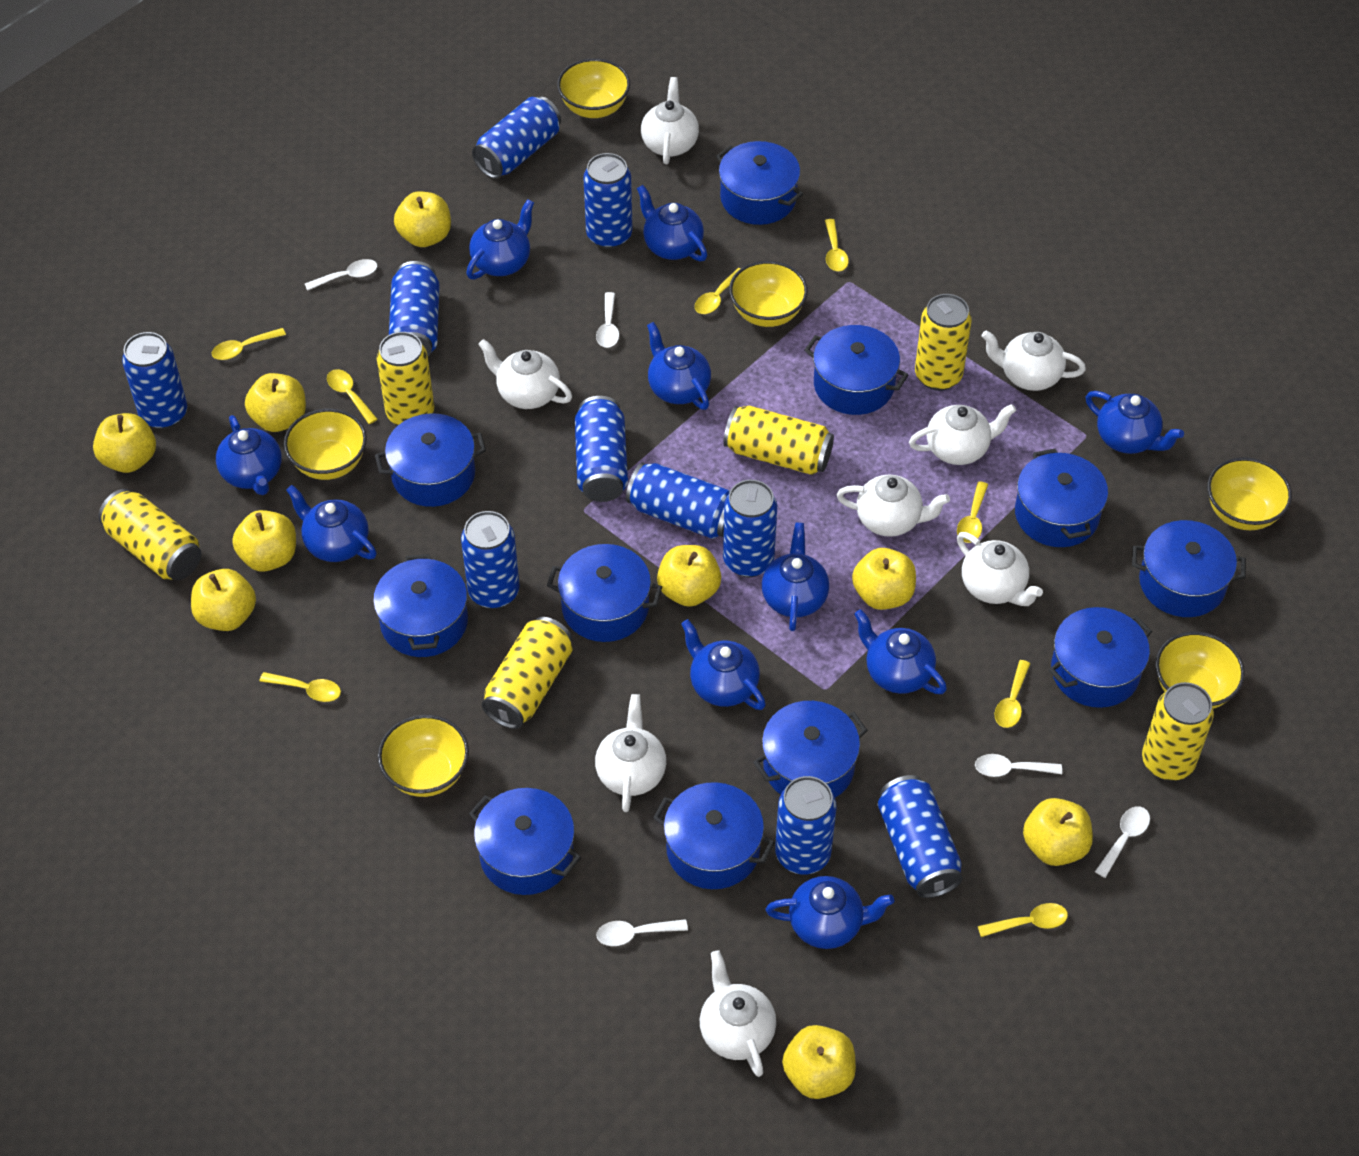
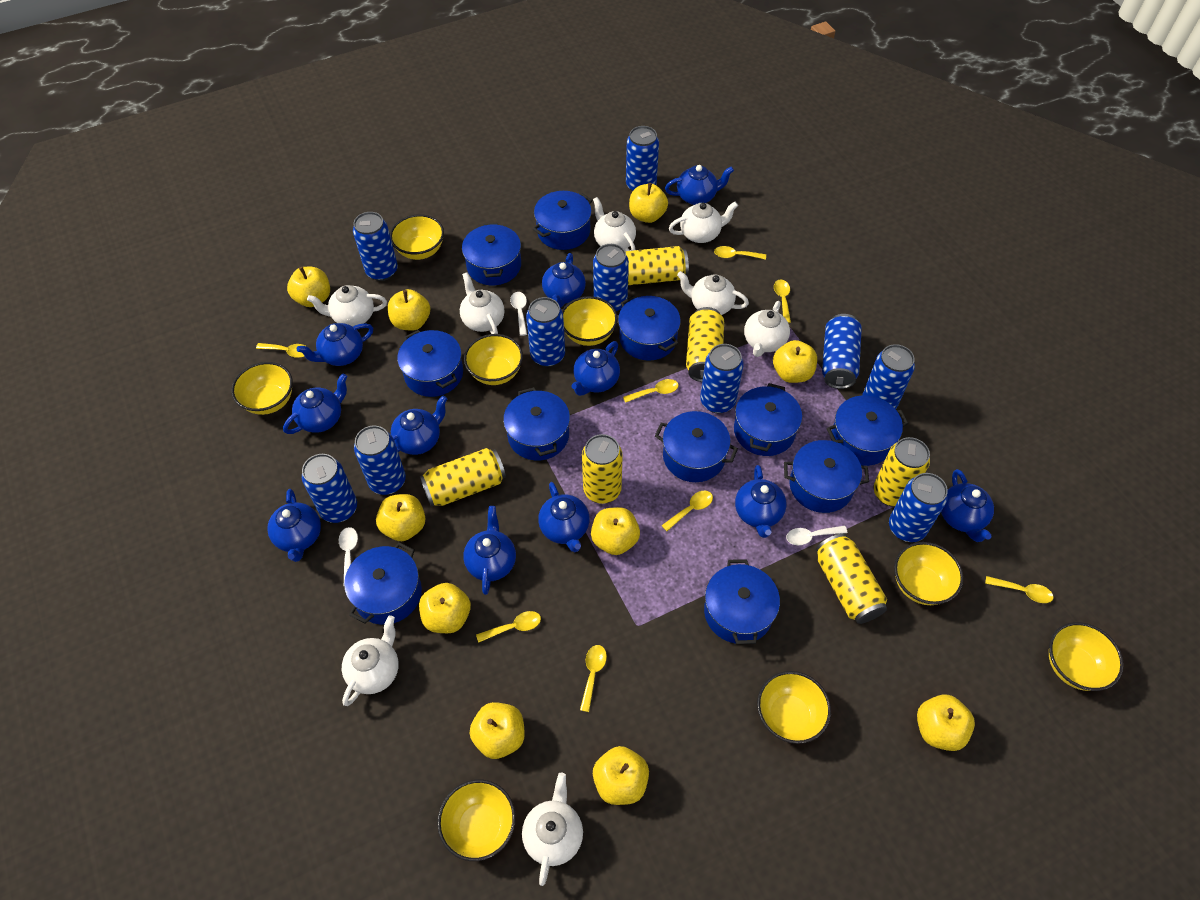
blue teapot: [216,415,282,495] [286,485,377,562] [466,199,534,280] [637,185,707,262] [647,322,711,410] [681,619,766,710] [762,522,829,631] [766,876,894,949] [854,609,947,694] [1086,391,1184,454] = 10 -> [267,489,321,562] [283,374,347,434] [297,323,373,366] [391,395,447,455] [463,506,516,595] [538,482,590,552] [542,253,586,308] [572,341,620,396] [665,165,734,205] [735,465,786,538] [941,469,994,542] = 11
white spoon: [305,259,378,291] [596,292,619,348] [596,919,688,946] [975,754,1062,777] [1095,807,1150,878] = 5 -> [338,527,358,582] [510,292,527,336] [786,526,847,545] = 3
yellow apple: [93,413,156,473] [191,569,256,631] [232,510,296,572] [245,373,306,432] [394,191,451,247] [657,545,721,607] [782,1025,856,1099] [852,548,916,610] [1023,798,1093,866] = 9 -> [287,267,330,307] [376,494,426,541] [388,289,430,331] [419,583,471,633] [469,702,525,759] [591,507,640,555] [593,746,649,805] [629,183,668,223] [773,340,817,383] [917,694,975,751] = 10
yellow bowl: [284,409,367,480] [378,715,469,797] [557,58,630,118] [729,261,808,327] [1155,631,1245,709] [1207,457,1292,530] = 6 -> [231,362,293,415] [390,214,444,260] [437,780,516,861] [464,334,523,385] [562,296,618,346] [757,671,831,744] [894,542,964,605] [1049,622,1124,691] = 8

